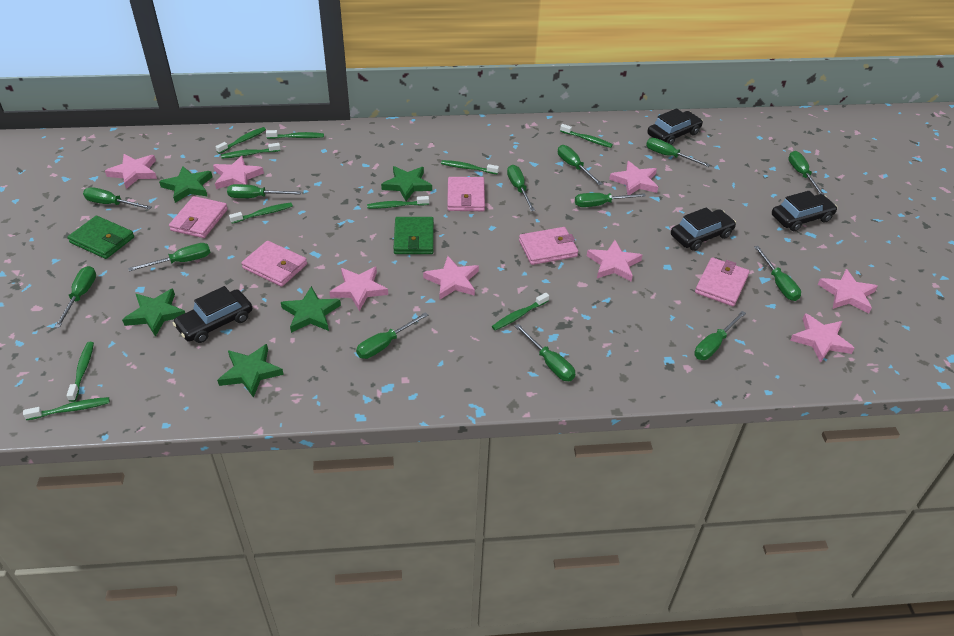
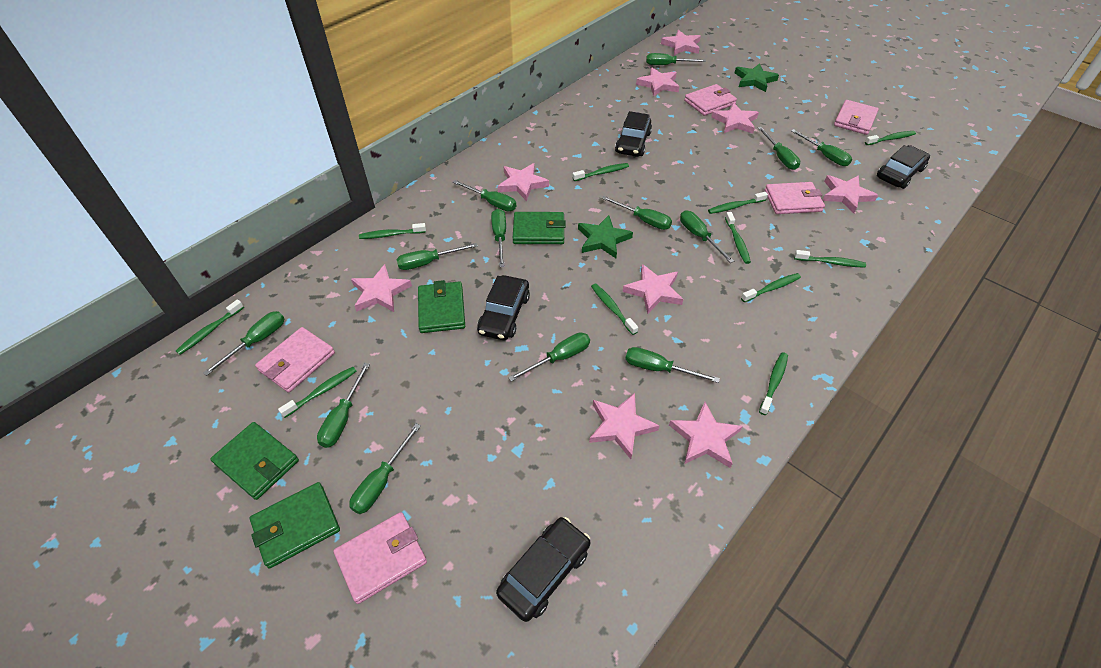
green star: [122,289,185,337] [159,166,212,203] [217,344,284,398] [281,286,341,333] [381,166,432,201] = 5 -> [578,215,633,258] [735,63,779,92] = 2
green toothbrush: [23,397,110,420] [67,342,94,402] [215,127,266,154] [221,143,280,159] [229,203,293,224] [266,130,324,139] [367,196,429,209] [441,160,499,174] [492,292,549,330] [560,124,613,148] = 10 -> [176,299,244,355] [278,367,357,418] [359,223,426,239] [572,163,629,181] [591,284,638,335] [708,192,768,214] [725,212,751,264] [741,273,801,302] [759,352,788,415] [794,250,866,268] [865,131,916,145] = 11
green wallet: [67,216,134,259] [393,217,434,254] = 2 -> [210,422,299,500] [250,482,340,568] [418,280,465,333] [513,212,566,244] = 4
pink star: [105,154,157,189] [213,156,264,189] [330,267,388,311] [423,256,479,299] [587,240,642,282] [609,161,658,195] [790,313,855,363] [818,269,878,313] = 8 -> [351,264,412,312] [498,163,549,201] [589,393,660,459] [623,264,683,314] [636,67,680,97] [661,30,701,55] [669,402,743,468] [711,102,759,134] [822,175,878,213] = 9

